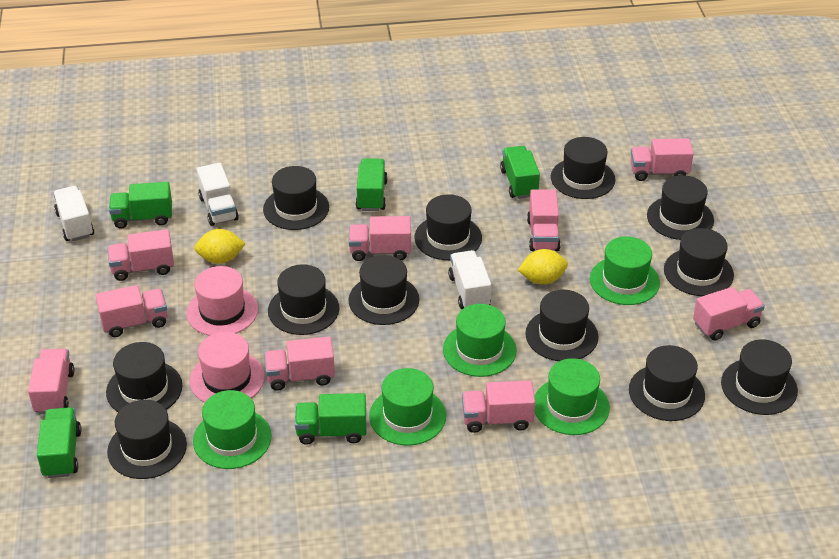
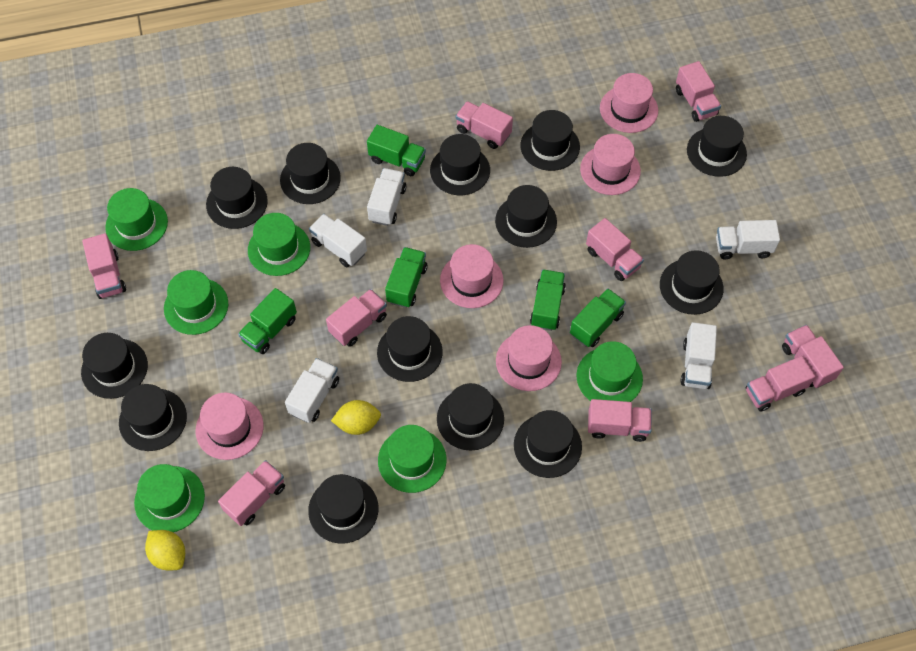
black hat: [106,342,182,412] [107,400,187,479] [263,166,329,230] [268,264,339,335] [348,255,419,325] [414,194,482,260] [525,290,598,361] [551,137,615,199] [629,345,705,421] [647,175,714,240] [664,228,734,296] [721,340,798,415] = 12 -> [81,333,148,399] [119,384,187,451] [206,167,268,229] [280,143,341,204] [308,474,378,544] [377,316,443,382] [430,134,490,195] [437,383,504,451] [495,185,557,248] [514,410,582,478] [520,110,580,171] [660,250,724,315] [687,116,747,177] = 13
green hat: [193,390,272,469] [369,368,446,446] [443,304,517,377] [534,358,610,435] [590,236,660,305] = 5 -> [105,188,168,251] [134,464,205,532] [164,270,228,335] [248,213,310,276] [378,425,447,493] [577,341,643,402] = 6
pink hat: [186,266,258,336] [189,332,265,403] = 2 -> [196,393,264,460] [440,244,503,308] [496,325,562,391] [580,134,641,195] [600,73,658,133] = 5
white truck: [53,186,94,241] [197,163,239,226] [448,250,491,309] = 3 -> [285,358,339,423] [309,214,367,267] [367,168,406,226] [681,322,717,389] [716,220,780,260] = 5

